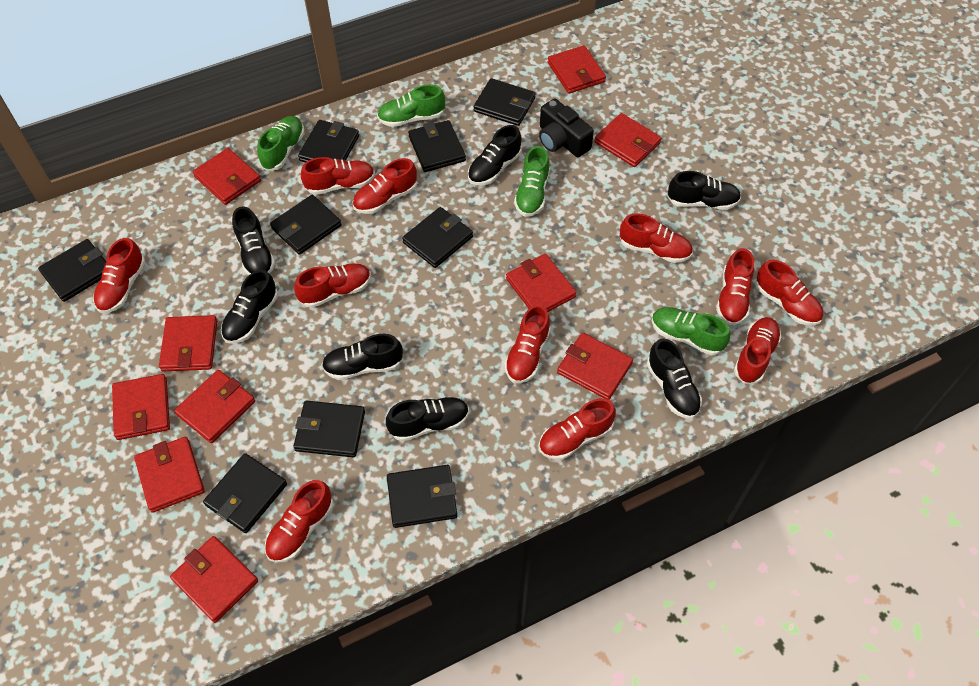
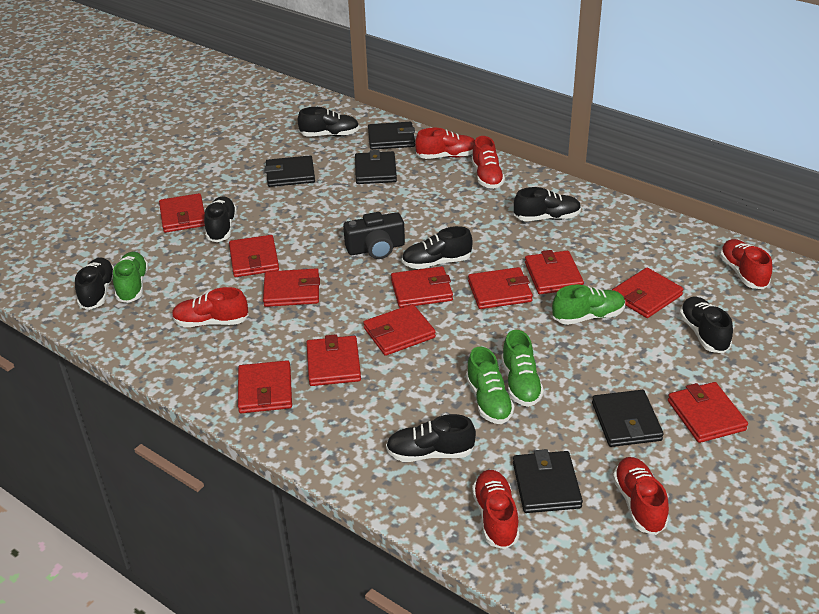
black wallet: [38,239,107,302] [203,453,287,533] [270,195,342,255] [294,401,365,458] [298,120,359,163] [387,465,457,528] [402,207,473,268] [408,120,466,172] [474,78,535,126] = 9 -> [265,155,315,187] [355,150,397,184] [368,122,415,150] [513,449,583,513] [592,390,664,447] = 5
red shoe: [93,238,145,313] [265,480,333,563] [294,263,371,308] [301,157,375,195] [352,158,417,214] [504,304,551,383] [539,398,616,460] [620,213,693,263] [716,248,755,325] [734,317,781,384] [756,260,823,326] = 11 -> [172,287,248,327] [415,128,475,159] [472,136,505,189] [472,470,519,549] [613,457,669,535] [720,239,772,289] = 6
red wallet: [112,374,170,440] [134,437,205,513] [159,315,217,371] [170,536,258,623] [174,370,255,443] [193,148,261,205] [506,254,577,312] [548,45,606,94] [557,333,633,400] [595,113,662,167] = 10 -> [159,193,205,233] [229,235,279,277] [238,360,292,413] [263,268,320,307] [306,334,361,386] [363,304,436,356] [391,266,453,308] [468,267,533,309] [525,250,584,294] [612,268,684,318] [668,382,748,443] = 11

